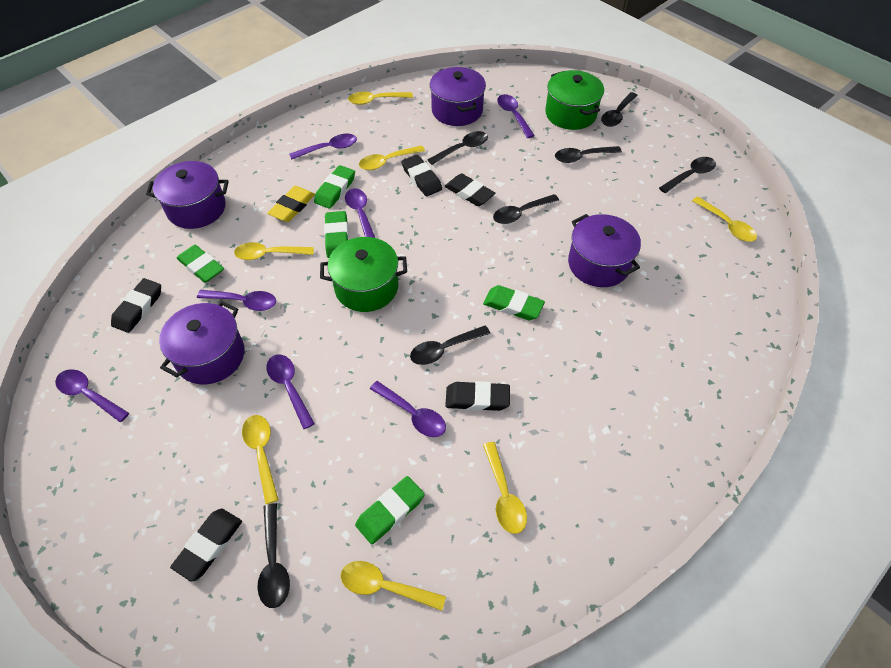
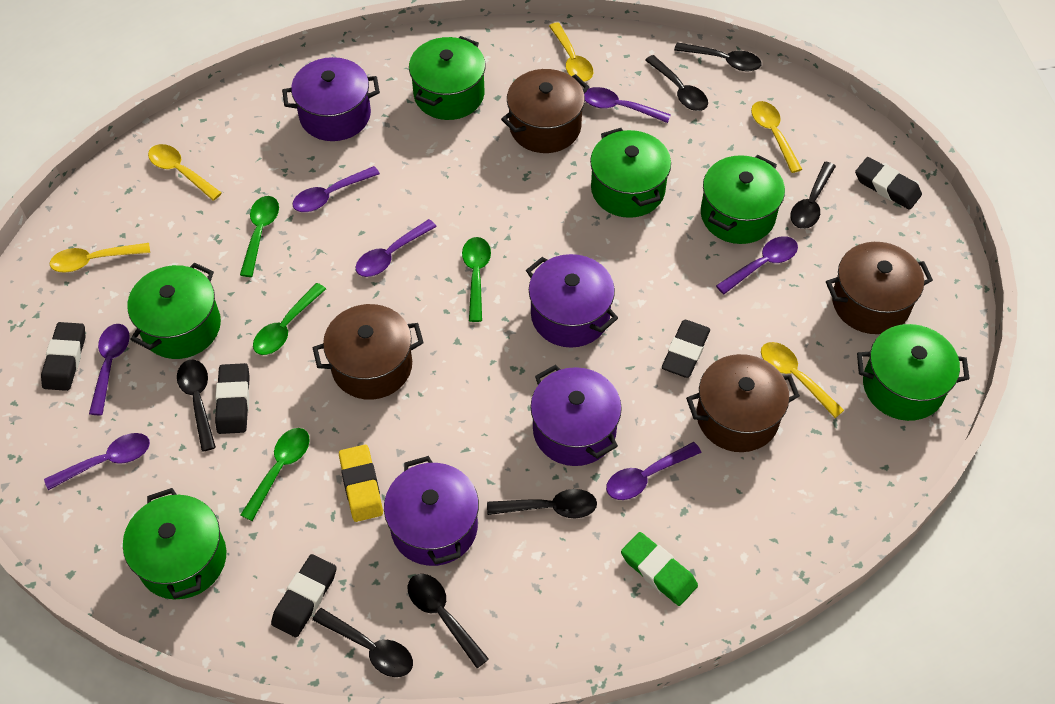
brown pot: none = 0 -> [313,304,424,400] [501,69,589,153] [686,354,800,452] [826,242,933,334] = 4
green eraser: [177,245,224,283] [314,165,355,209] [324,211,349,258] [355,476,425,544] [483,285,545,320] = 5 -> [621,532,698,606] = 1
green pot: [320,237,407,312] [545,70,604,130] = 2 -> [123,488,226,599] [127,262,221,359] [409,36,486,120] [590,128,671,218] [701,155,785,244] [857,324,970,421] = 6
green spoon: none = 0 -> [240,196,279,277] [241,428,310,521] [253,283,326,355] [462,237,491,322] = 4
yellow spoon: [234,242,314,260] [242,415,279,504] [340,561,446,611] [348,92,413,105] [359,145,425,170] [483,442,527,534] [692,197,757,242] = 7 -> [50,243,150,273] [148,144,222,201] [549,22,593,82] [751,101,802,173] [761,342,844,418] = 5

